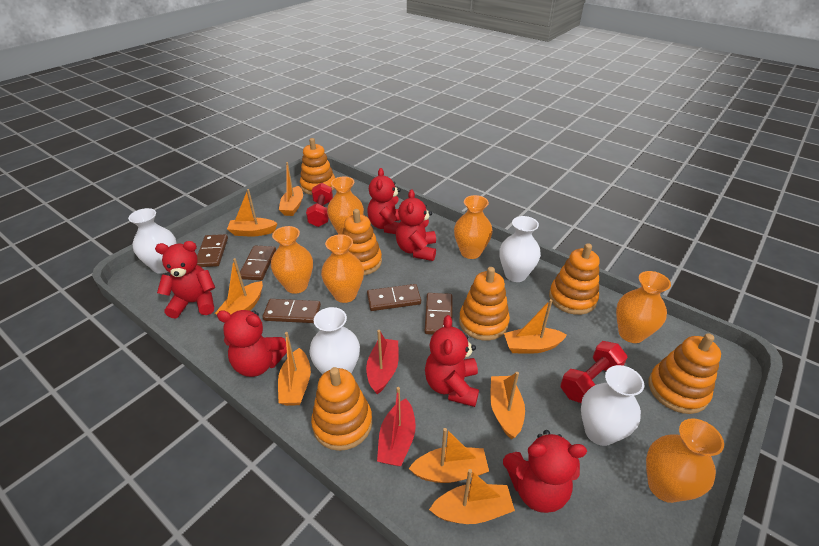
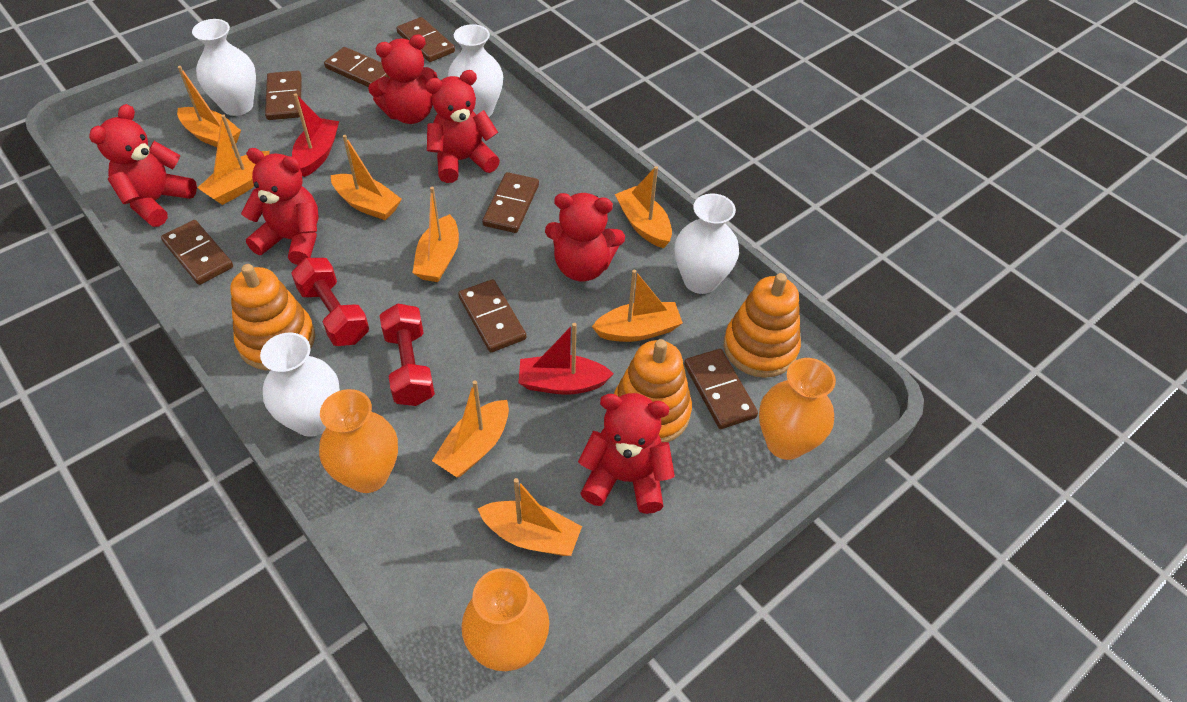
brown domino: [197,234,228,267] [240,245,276,280] [263,299,321,323] [367,284,421,311] [425,293,452,335] = 5 -> [161,220,233,285] [265,71,302,120] [324,47,390,87] [396,17,455,62] [458,279,526,353] [482,172,539,233] [684,349,758,429] = 7
orange stacking toy: [300,138,335,195] [311,367,372,451] [343,209,382,275] [459,267,510,341] [549,243,599,315] [649,333,721,414] = 6 -> [230,264,315,370] [614,339,692,442] [724,273,801,378] = 3
orange vase: [271,226,313,294] [321,234,364,303] [327,176,364,235] [454,195,493,259] [616,271,671,343] [646,418,724,503] = 6 -> [319,389,398,493] [462,568,549,671] [759,358,836,460] = 3

